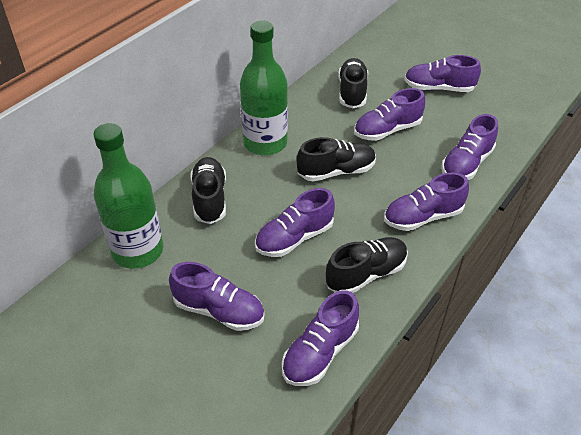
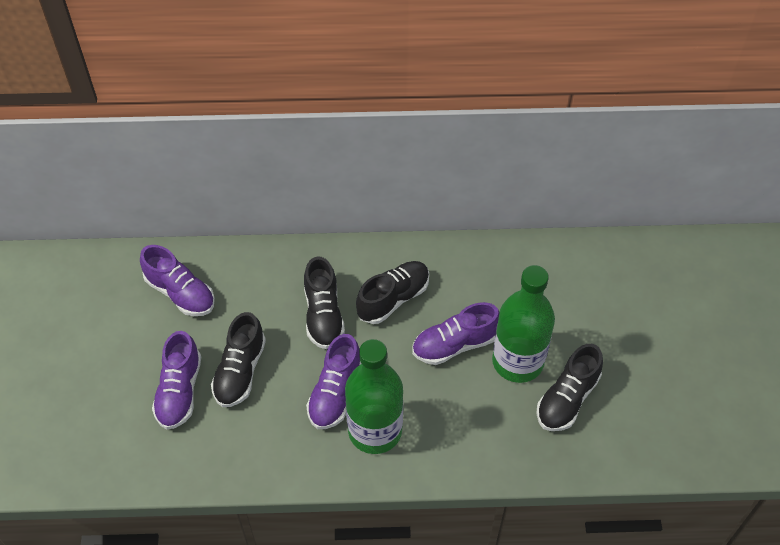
purple shoe: [169,262,264,331] [255,188,335,257] [282,291,359,386] [354,88,425,141] [384,173,469,231] [404,55,481,92] [442,114,498,180] = 7 -> [140,245,215,316] [152,331,201,430] [306,334,361,429] [412,302,499,365] = 4

